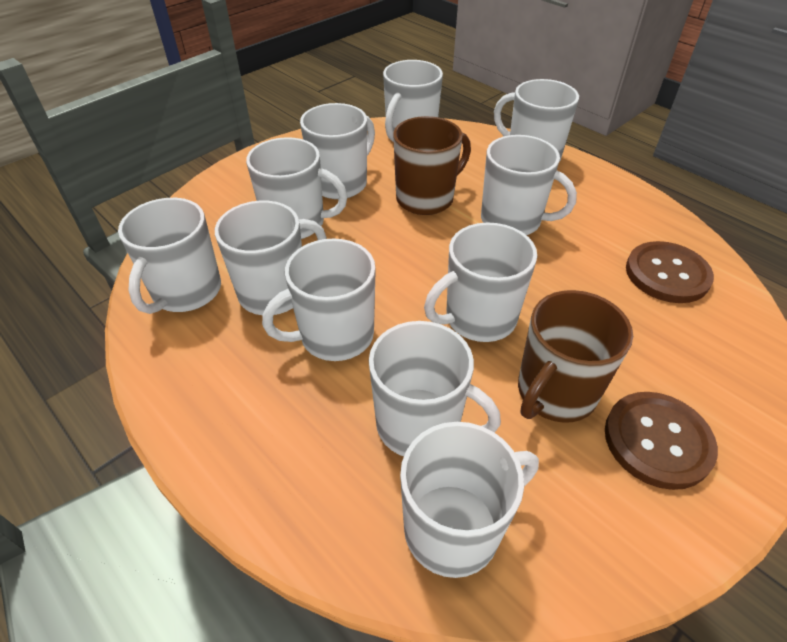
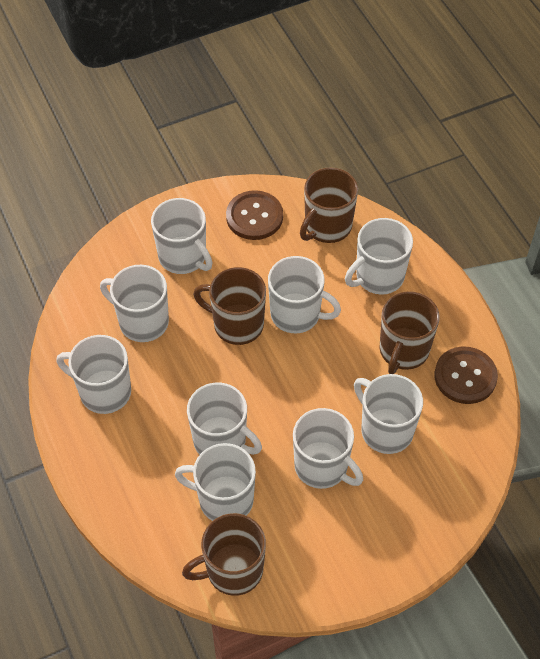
brown mug: [393,116,471,215] [518,290,633,423] = 2 -> [182,513,266,596] [193,267,266,345] [300,167,358,243] [380,291,440,374] = 4
white mug: [118,198,221,314] [215,201,327,315] [246,137,347,239] [262,238,376,361] [300,103,375,199] [369,321,501,456] [383,60,443,142] [400,422,539,578] [424,223,537,342] [481,135,577,235] [494,79,579,162] = 11 -> [57,335,131,414] [100,265,169,342] [151,198,213,274] [175,443,256,521] [187,383,262,455] [268,256,341,333] [293,408,363,489] [345,218,413,295] [354,374,423,454] = 9

